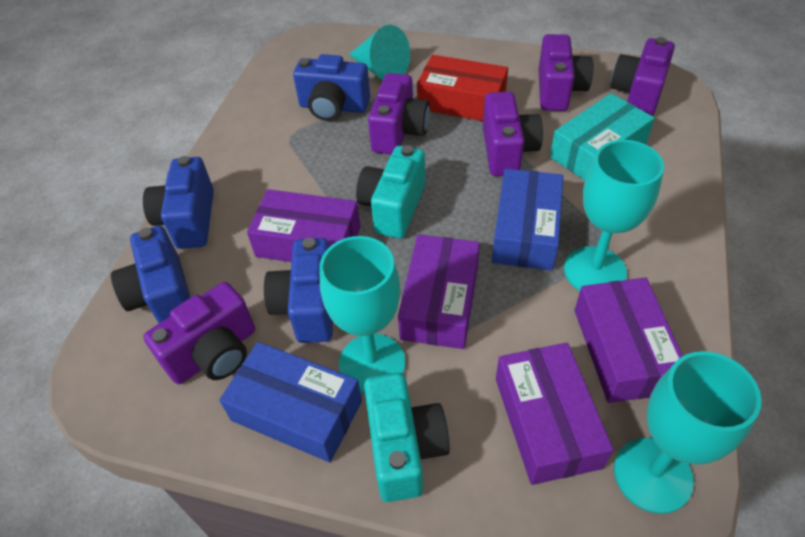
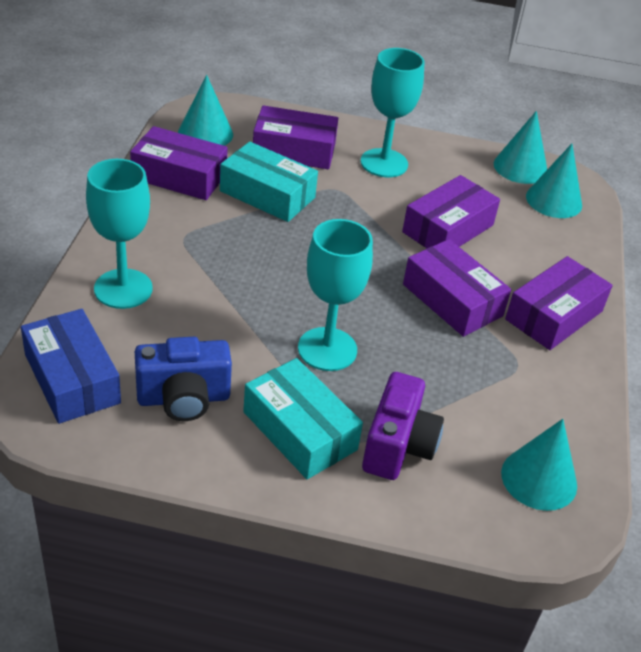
blue box: [219,342,362,462] [492,169,563,271] = 2 -> [21,309,121,424] = 1
blue camera: [111,226,191,323] [143,156,214,249] [264,238,333,343] [293,54,370,121] = 4 -> [135,337,232,421] = 1
purple box: [247,189,361,262] [398,235,480,349] [496,343,613,485] [575,277,683,403] = 4 -> [130,126,228,200] [253,105,338,169] [402,175,500,248] [403,239,511,337] [505,256,613,350] = 5
purple camera: [143,282,255,384] [368,73,430,155] [483,92,543,176] [538,34,593,111] [610,37,675,116] = 5 -> [362,372,444,480] = 1
red box: [417,55,508,121] = 1 -> none = 0
turquoise box: [550,93,654,180] = 1 -> [220,142,318,222] [243,358,363,479] = 2
turquoise camera: [356,145,425,238] [364,373,450,502] = 2 -> none = 0
turquoise cone: [349,25,410,80] = 1 -> [178,75,233,146] [494,111,547,184] [501,419,577,511] [526,144,582,218] = 4

